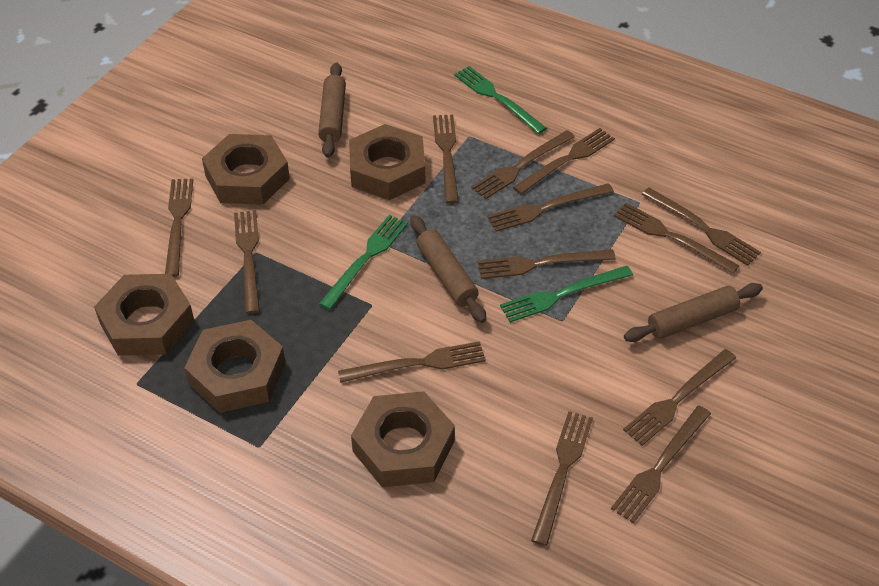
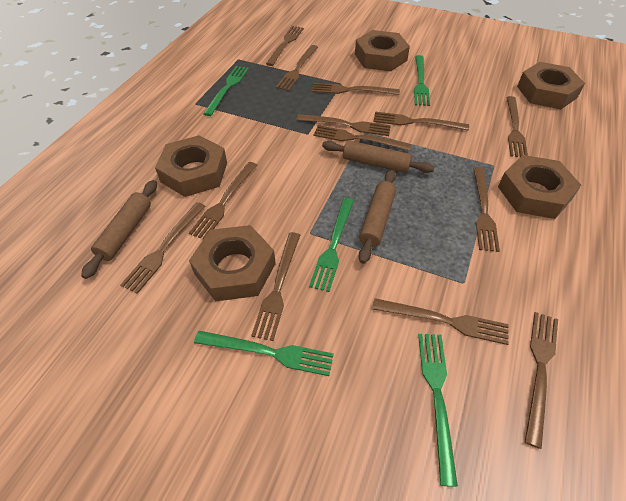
green fork: [319,215,408,310] [454,66,547,134] [500,266,633,323] = 3 -> [194,331,334,376] [203,66,249,116] [309,198,354,292] [414,55,430,106] [418,334,458,487] = 5

